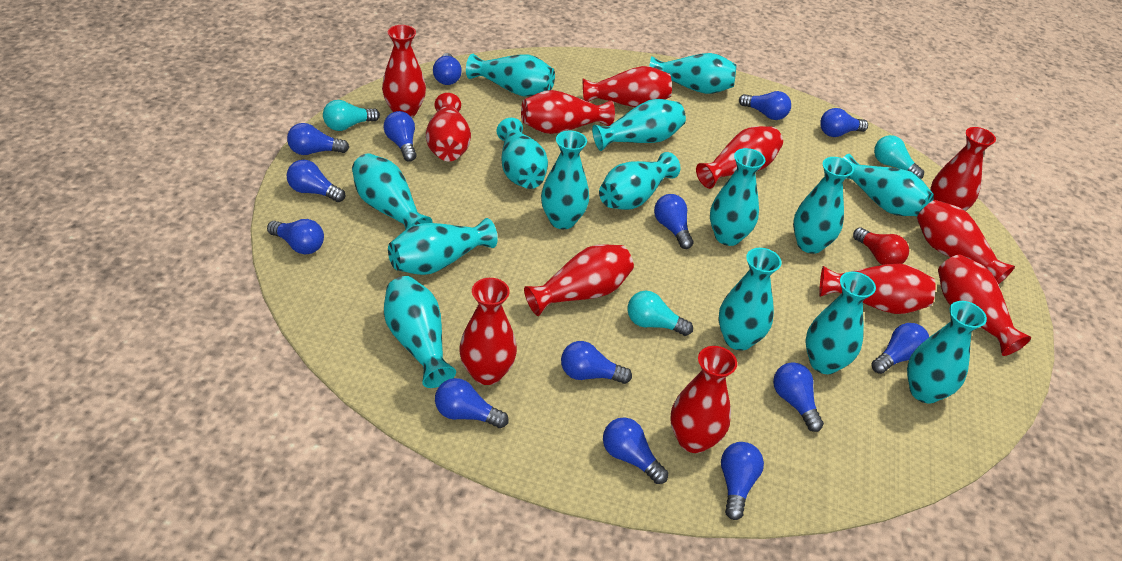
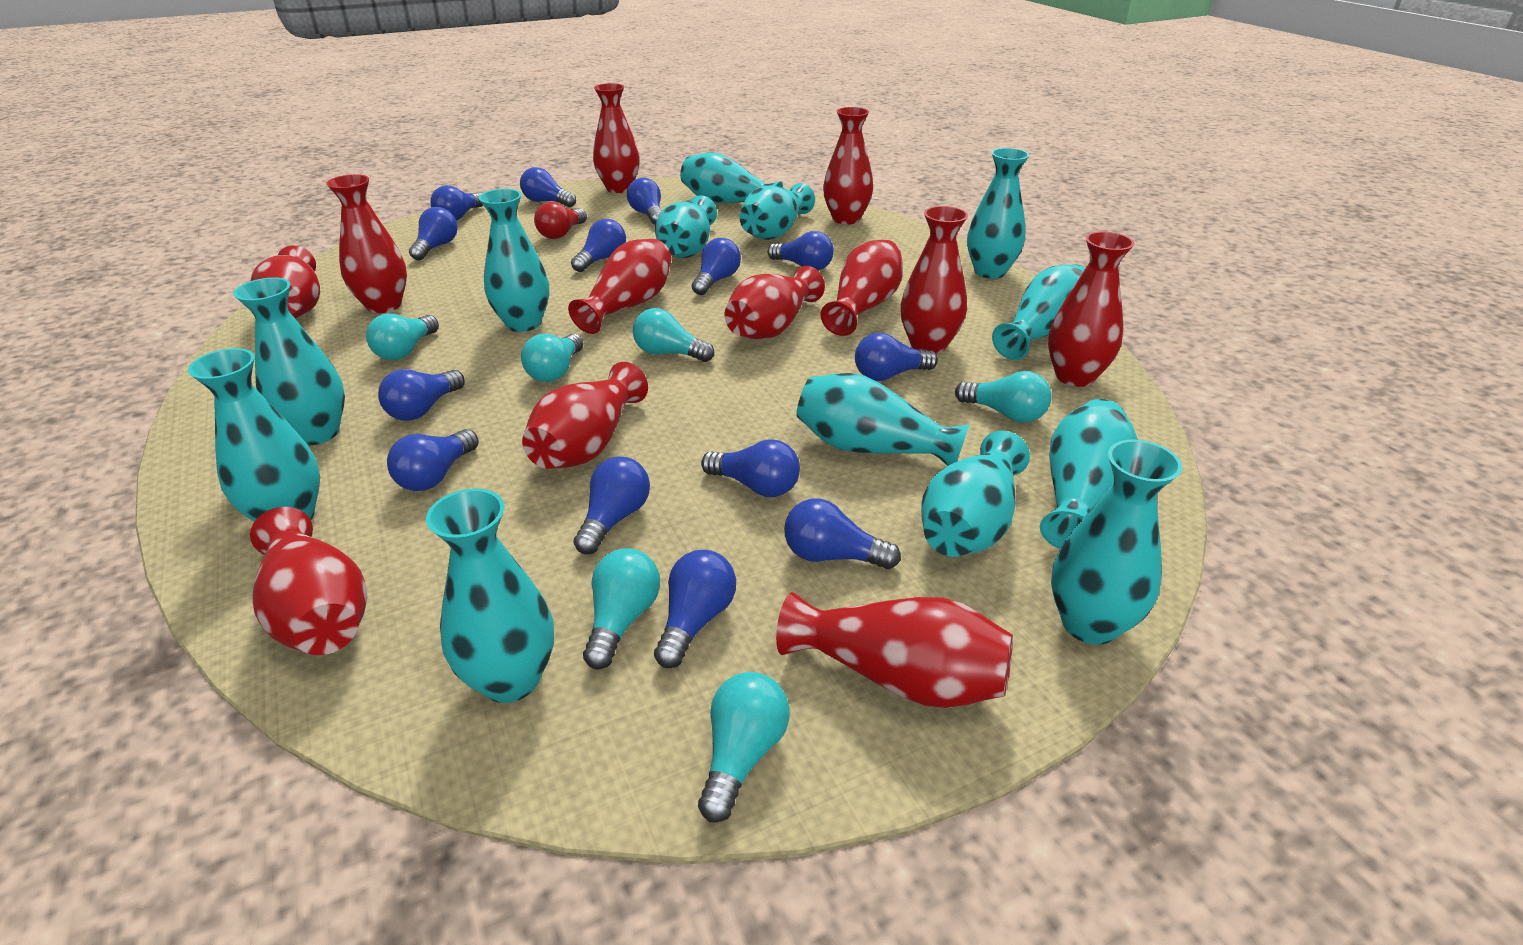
turquoise light bulb: [323,100,380,131] [627,291,693,336] [874,135,924,179] = 3 -> [366,313,439,360] [521,334,584,382] [583,548,660,669] [633,308,714,362] [698,672,790,822] [955,371,1052,423] = 6
turquoise vase: [352,153,433,230] [384,276,456,388] [388,218,498,275] [466,54,555,97] [497,118,548,189] [541,131,589,229] [592,99,686,151] [599,152,680,210] [649,53,736,94] [710,148,765,246] [718,248,782,350] [793,157,854,254] [805,272,876,374] [843,154,934,216] [907,301,987,404] = 15 -> [188,348,320,522] [234,278,345,445] [426,488,554,703] [479,189,549,332] [655,195,717,258] [680,152,783,203] [740,183,815,240] [797,373,969,466] [921,430,1030,557] [967,148,1029,279] [992,264,1085,360] [1040,399,1138,549] [1051,439,1182,645] = 13

